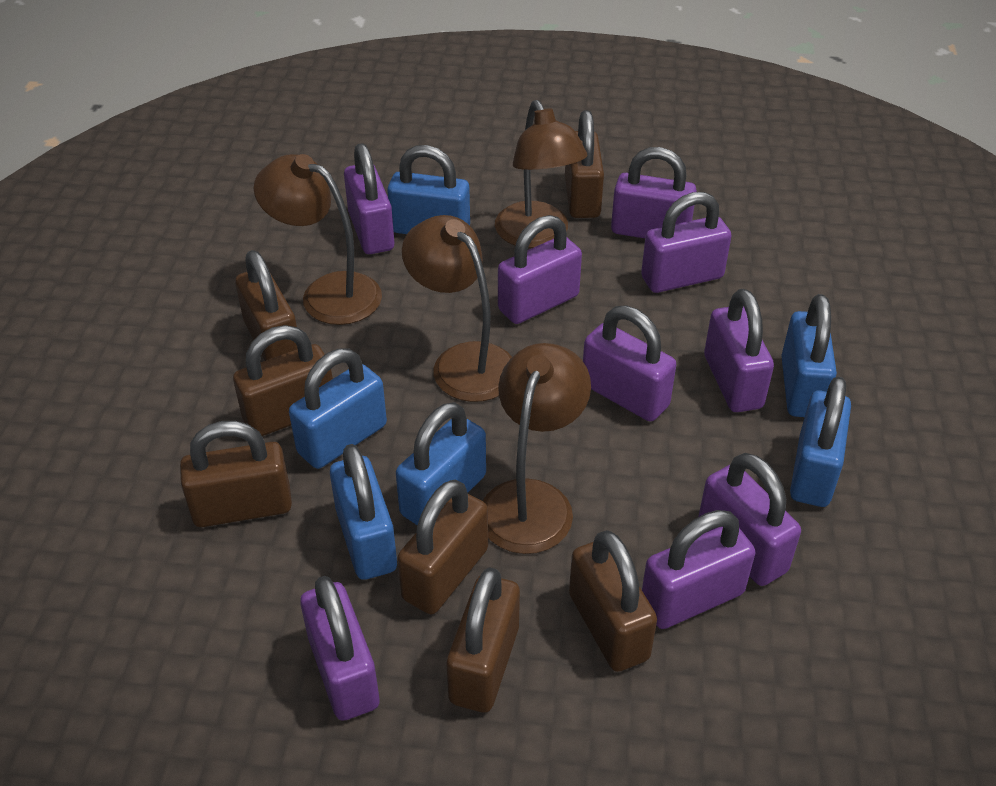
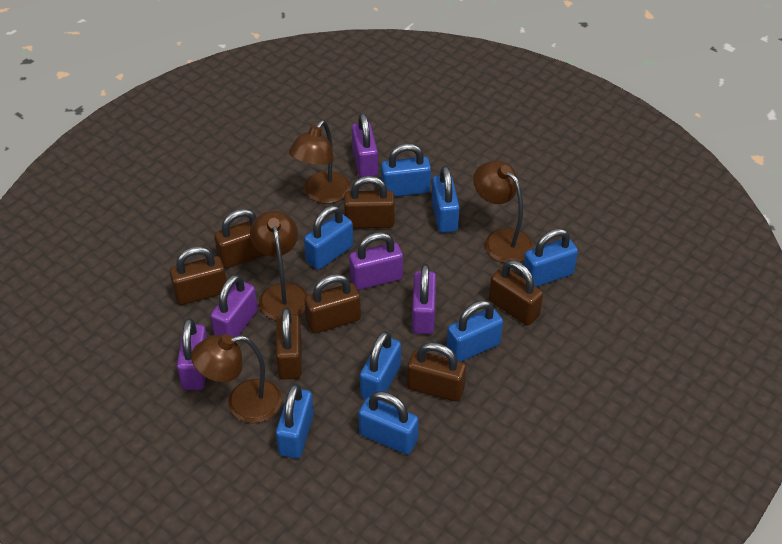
blue padlock: [289,349,387,469] [330,444,397,580] [387,145,470,234] [396,402,486,525] [781,294,837,417] [790,376,851,507] = 6 -> [276,384,314,458] [304,205,353,270] [358,391,419,454] [360,331,401,401] [381,144,431,197] [432,166,460,233] [447,300,503,362] [523,228,578,287] = 8
purple padlock: [300,576,380,721] [344,143,394,254] [498,215,582,324] [583,306,676,421] [611,147,697,238] [641,192,731,293] [642,510,755,629] [698,453,801,586] [704,289,774,412] = 9 -> [177,318,207,390] [211,274,258,337] [349,232,403,290] [352,113,378,177] [412,264,436,334] = 5

